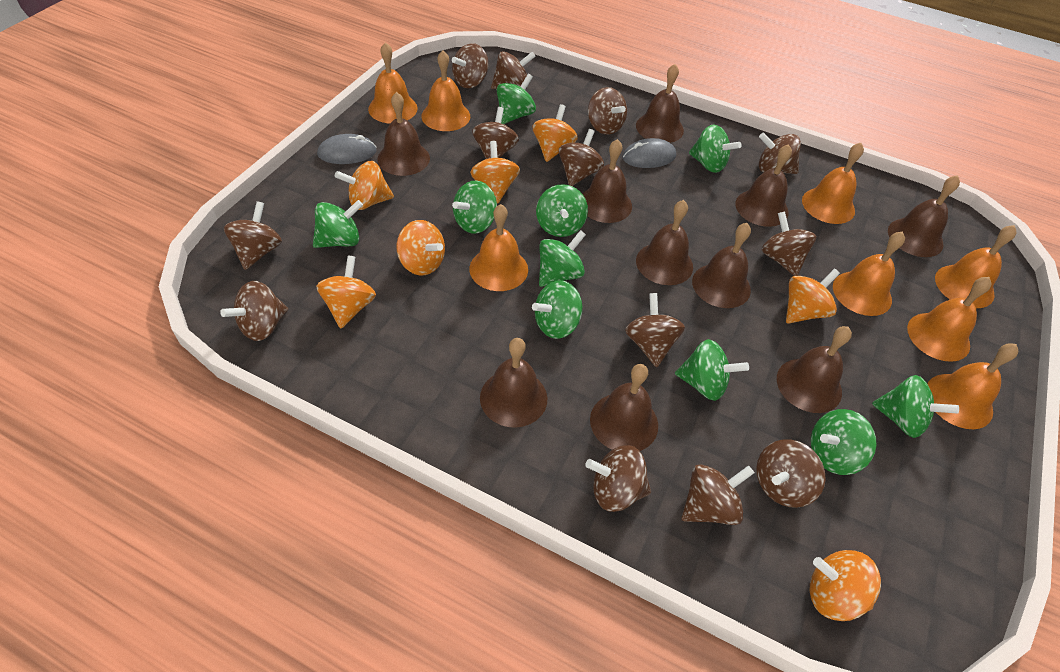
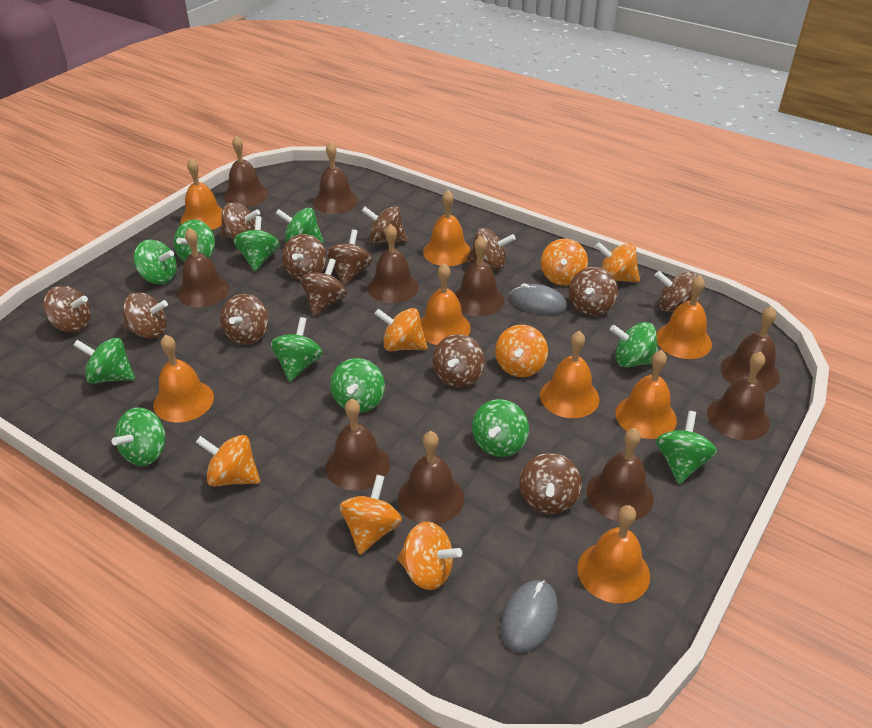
green spinning top: [313,200,363,248] [452,180,497,234] [497,74,536,124] [532,280,582,339] [536,184,588,237] [539,230,586,287] [675,339,749,401] [689,124,742,173] [811,409,877,475] [872,375,959,438] = 10 -> [73,338,135,384] [112,407,166,466] [134,239,177,284] [174,219,215,262] [234,216,280,271] [271,317,323,382] [275,207,324,244] [330,358,385,413] [472,399,529,457] [610,322,658,368] [656,411,717,484] = 11

